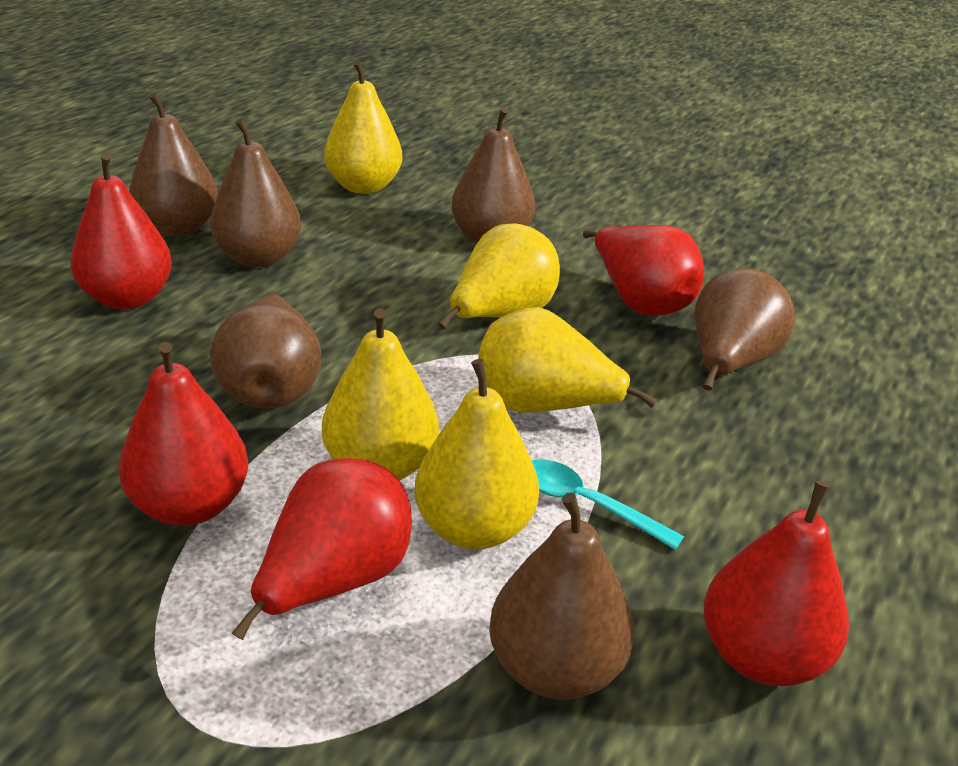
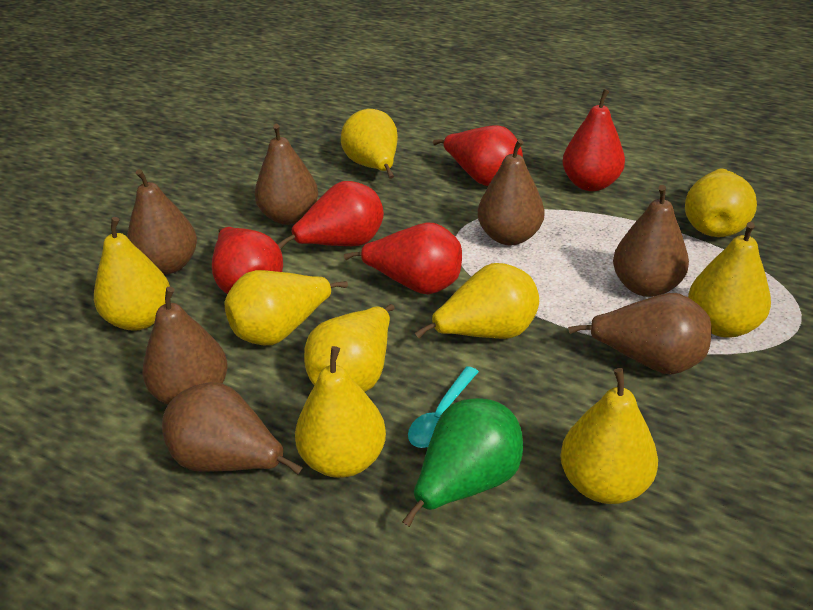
brown pear: [129,92,218,237] [210,119,301,268] [210,293,321,409] [451,107,535,243] [489,493,634,700] [695,268,795,390] = 6 -> [127,169,197,275] [142,286,228,405] [162,382,303,475] [255,124,318,225] [478,139,545,245] [568,293,711,375] [613,185,689,297] = 7
green pear: none = 0 -> [402,398,523,527] = 1
yellow pear: [322,308,439,480] [324,60,402,194] [414,359,539,549] [438,223,560,329] [478,307,657,413] = 5 -> [94,217,170,330] [224,270,348,345] [295,346,386,478] [304,304,395,392] [341,109,398,179] [415,263,539,339] [560,368,658,504] [685,169,757,237] [688,222,771,337] = 9

